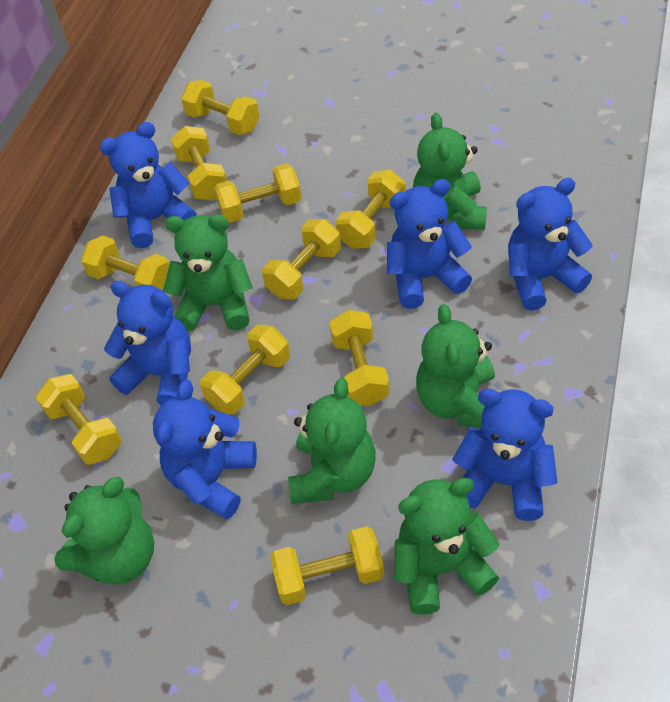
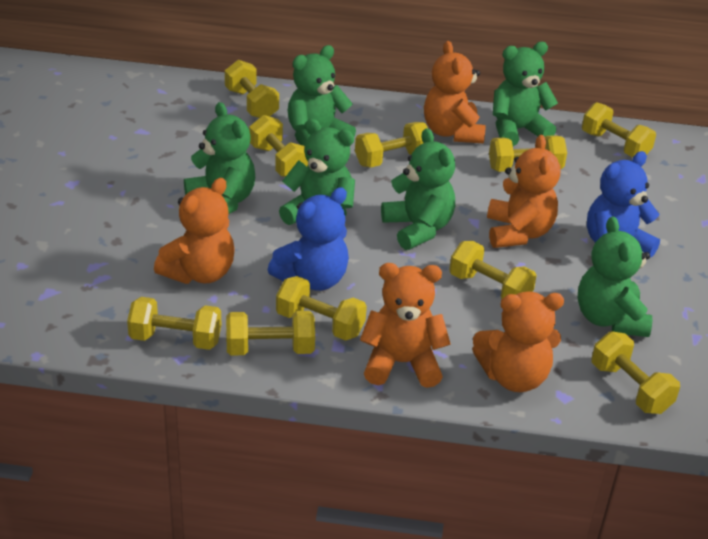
blue teddy bear: [99,122,197,248] [104,281,191,405] [153,380,257,519] [387,179,472,309] [452,389,557,521] [508,178,593,311] = 6 -> [268,187,349,291] [587,151,660,257] = 2
orange teddy bear: none = 0 -> [154,178,234,284] [360,263,451,388] [424,41,485,143] [472,291,564,392] [487,135,560,248] = 5

